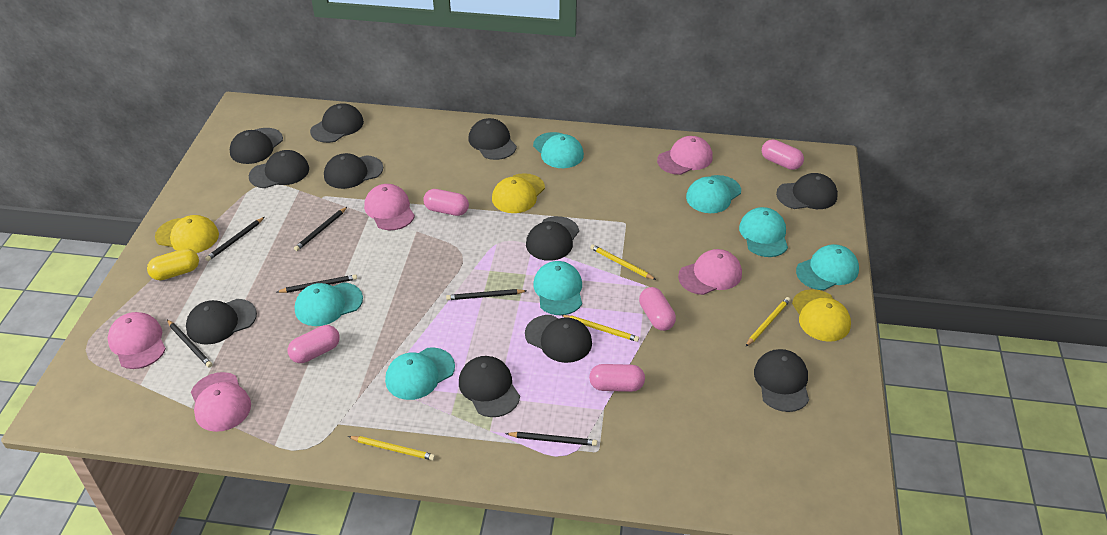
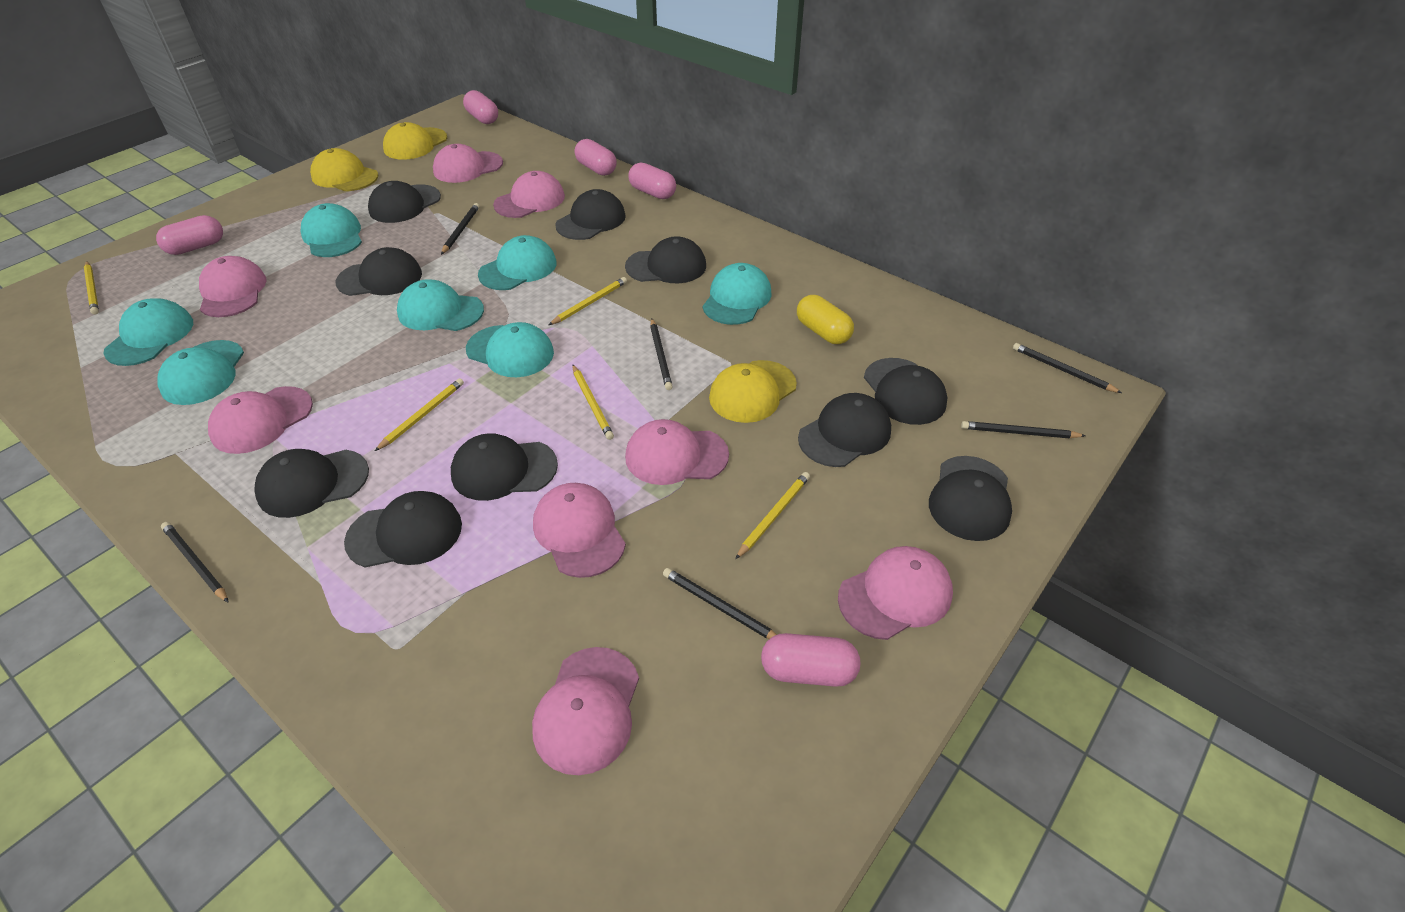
black cap: [186,299,257,345] [230,128,283,164] [249,150,309,188] [310,103,364,143] [324,153,383,189] [459,356,520,417] [469,118,517,160] [525,315,592,363] [526,216,579,261] [754,349,809,412] [776,173,838,209] = 11 -> [254,449,369,518] [335,247,422,296] [344,491,462,567] [368,181,441,223] [451,433,558,501] [555,189,626,240] [625,236,706,283] [798,393,891,467] [864,358,947,425] [929,456,1012,541] = 10
pink cap: [108,312,166,369] [191,372,251,432] [364,184,415,230] [657,136,713,175] [678,249,742,295] = 5 -> [199,256,267,317] [208,386,313,454] [433,144,503,183] [493,171,565,218] [532,647,639,775] [533,483,626,578] [625,419,729,485] [838,546,953,640] = 8
yellow pencil: [348,436,435,461] [561,315,639,342] [590,245,656,280] [746,297,790,346] = 4 -> [84,261,99,314] [375,378,464,451] [549,277,627,325] [572,364,614,440] [735,472,810,559] = 5

